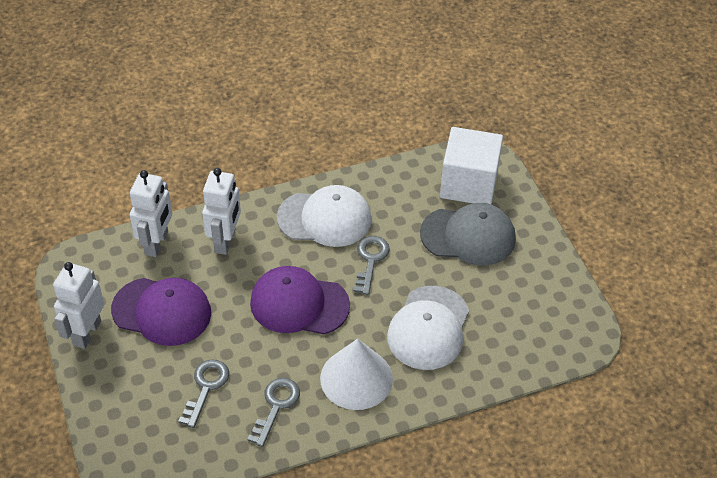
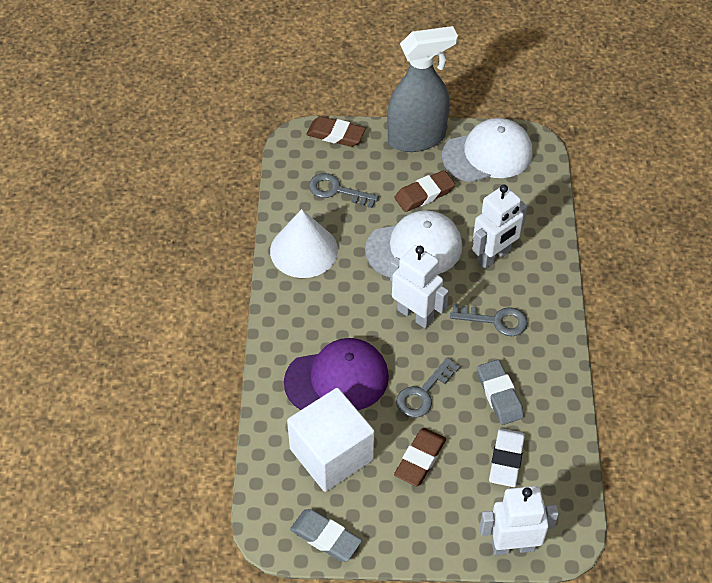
brown eraser: none = 0 -> [306,116,366,147] [394,170,455,212] [394,428,446,486] = 3
grey cap: [420,203,516,265] = 1 -> none = 0
grey eraser: none = 0 -> [290,509,362,561] [477,360,524,425] = 2
grey spray bottle: none = 0 -> [387,26,458,152] = 1
purple cap: [111,278,211,346] [250,266,350,334] = 2 -> [284,338,389,410] = 1
white eraser: none = 0 -> [489,428,525,487] = 1

